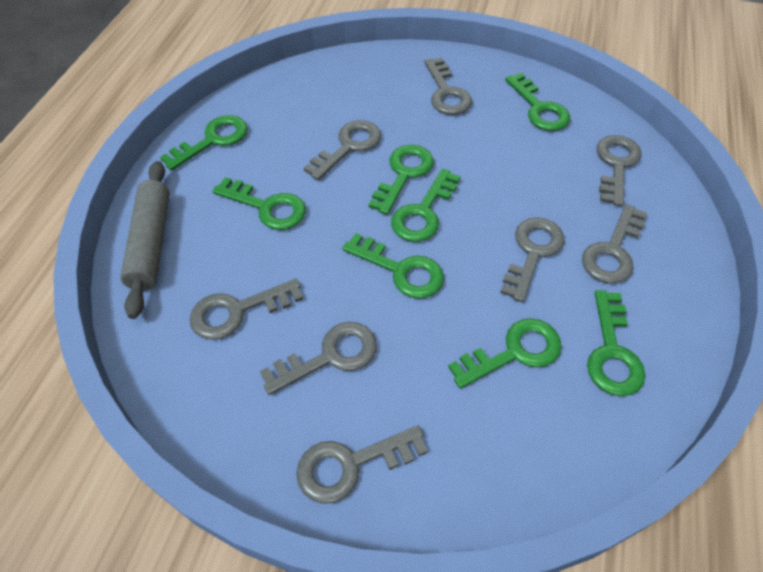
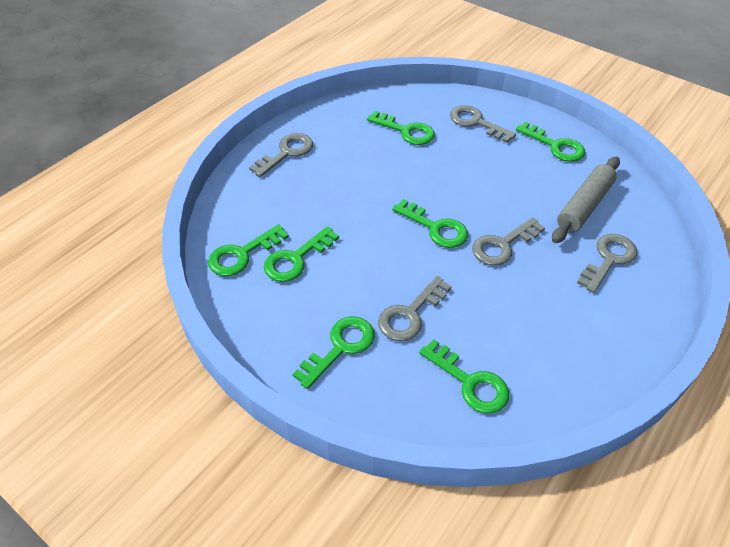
green key: [160,115,248,171] [213,177,306,230] [342,233,444,299] [369,145,434,215] [391,169,461,242] [448,318,562,389] [505,73,570,131] [587,290,646,396] = 8 -> [208,224,289,276] [264,226,339,282] [293,316,375,389] [367,111,435,145] [392,199,468,248] [419,339,509,413] [516,122,585,162] = 7
grey key: [190,279,303,340] [260,322,377,395] [296,425,428,504] [303,120,381,180] [424,58,472,115] [500,218,565,302] [582,204,647,284] [597,135,641,206] = 8 -> [249,133,313,177] [378,276,452,341] [450,105,516,143] [472,217,545,266] [577,234,637,293] = 5

